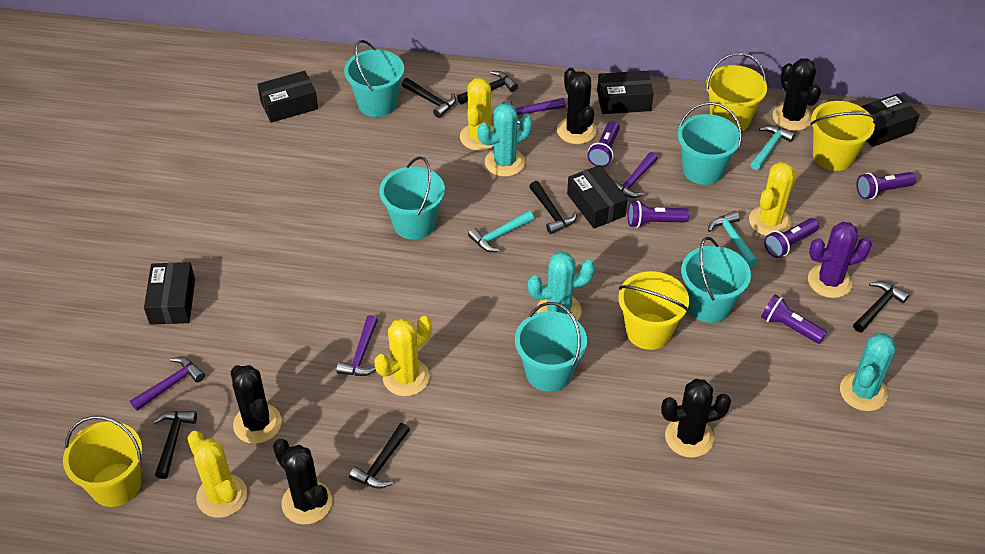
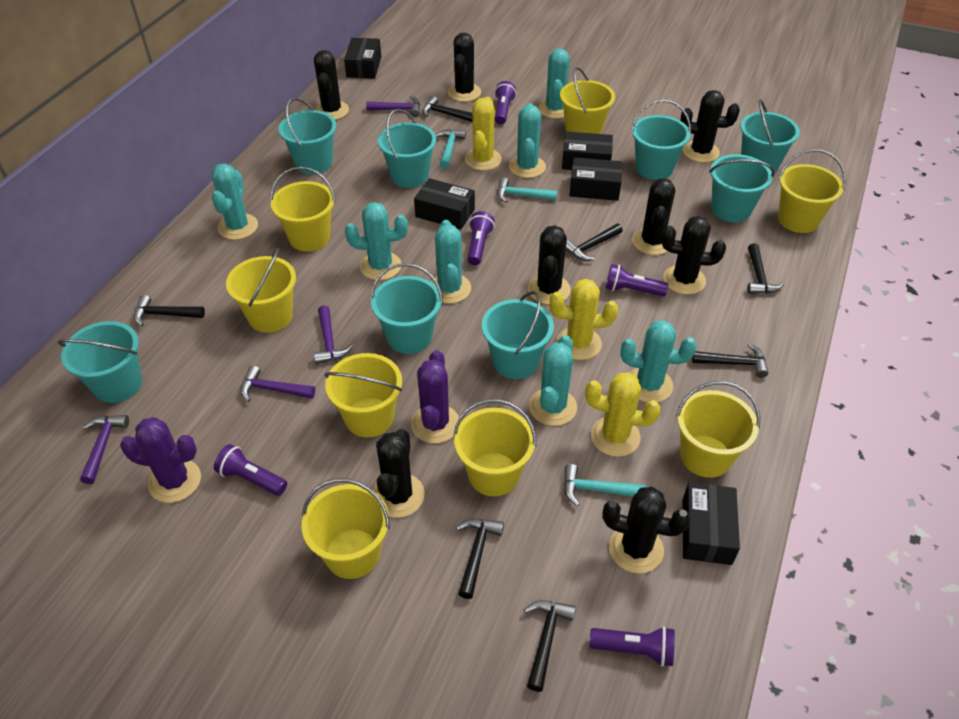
black cactus: [230,365,282,444] [273,439,332,525] [557,68,597,144] [661,379,731,458] [773,58,821,131] = 5 -> [314,50,349,120] [373,429,425,518] [448,32,481,102] [528,225,571,304] [602,487,690,573] [632,178,675,255] [662,216,726,295] [680,90,740,163] = 8
black hammer: [153,411,197,479] [349,423,410,489] [402,78,456,118] [457,71,518,104] [529,181,577,234] [853,281,909,332] = 6 -> [134,295,205,326] [422,96,472,122] [456,519,504,599] [524,600,575,692] [566,224,623,261] [692,343,768,378] [747,243,784,294] = 7
purple cactus: [808,222,872,298] = 1 -> [120,417,201,503] [411,350,459,443] = 2
turquoise bucket: [344,40,404,117] [379,156,445,240] [515,302,587,392] [678,102,742,185] [681,237,751,323] = 5 -> [58,321,142,403] [278,97,337,174] [370,263,443,354] [378,109,436,188] [482,291,554,379] [631,99,691,180] [709,154,775,222] [740,99,800,173] = 8
turquoise cactus: [478,103,533,177] [528,251,595,321] [840,333,895,411] = 3 -> [212,163,258,240] [345,202,408,280] [431,220,471,303] [509,103,546,178] [529,335,577,426] [538,48,570,119] [620,320,697,402] = 7
yellow bucket: [63,416,142,507] [618,271,689,350] [706,53,767,131] [810,101,877,171] = 4 -> [226,248,296,333] [270,167,335,252] [302,478,390,579] [324,353,402,437] [453,399,536,496] [560,67,615,134] [676,381,760,478] [778,149,846,233] = 8
yellow cactus: [187,431,247,518] [374,316,432,396] [460,78,494,151] [749,162,797,236] = 4 -> [465,97,502,171] [550,279,618,360] [585,372,661,457] = 3

